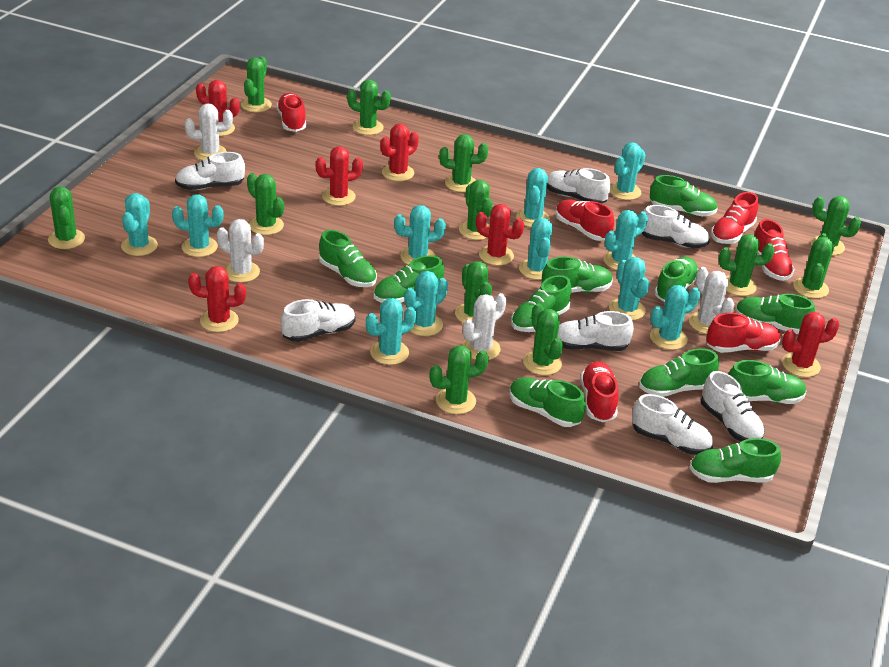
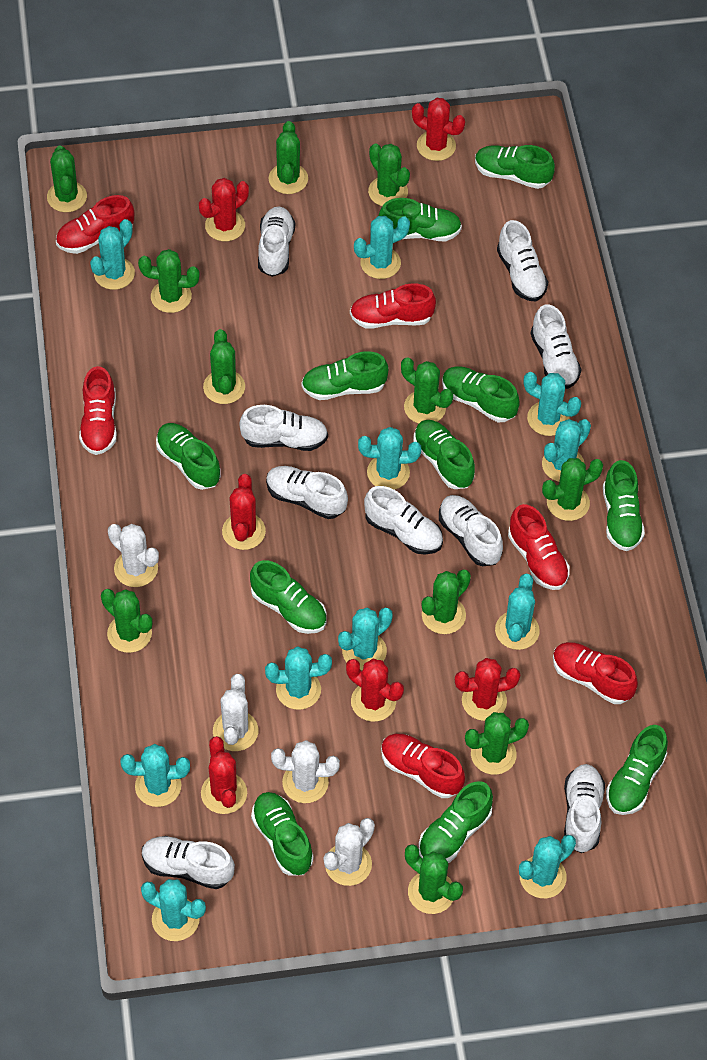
green cactus: [48,186,85,249] [241,56,272,112] [247,173,284,235] [347,80,391,135] [429,345,489,414] [439,134,488,192] [455,261,492,323] [459,180,493,240] [523,303,563,375] [719,234,775,296] [793,233,834,299] [811,196,861,255] = 12 -> [47,145,87,212] [101,589,152,653] [138,249,200,313] [203,329,245,404] [269,121,308,194] [368,144,410,206] [401,357,453,424] [405,844,463,914] [422,570,471,634] [465,712,529,775] [542,458,603,521] = 11
white shoe: [175,152,245,190] [281,299,355,342] [547,168,611,203] [557,311,634,351] [632,394,713,455] [642,205,710,248] [701,371,765,442] = 7 -> [142,836,235,889] [239,405,328,451] [258,207,295,277] [266,466,348,519] [364,486,443,555] [439,495,503,566] [497,220,548,301] [531,304,582,389] [564,764,605,853] = 9

